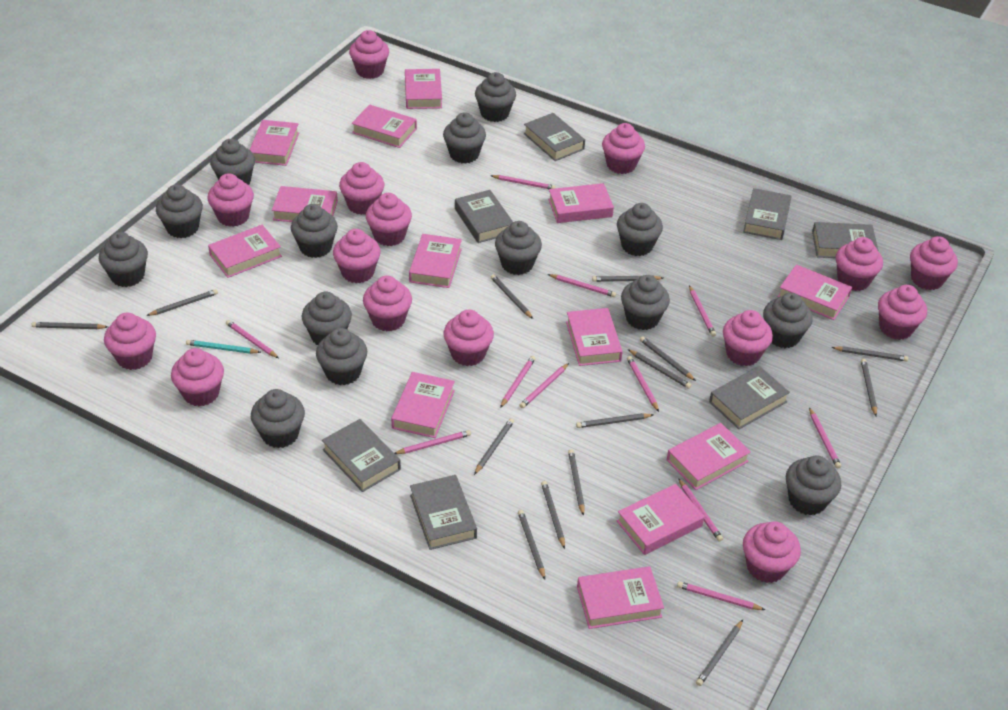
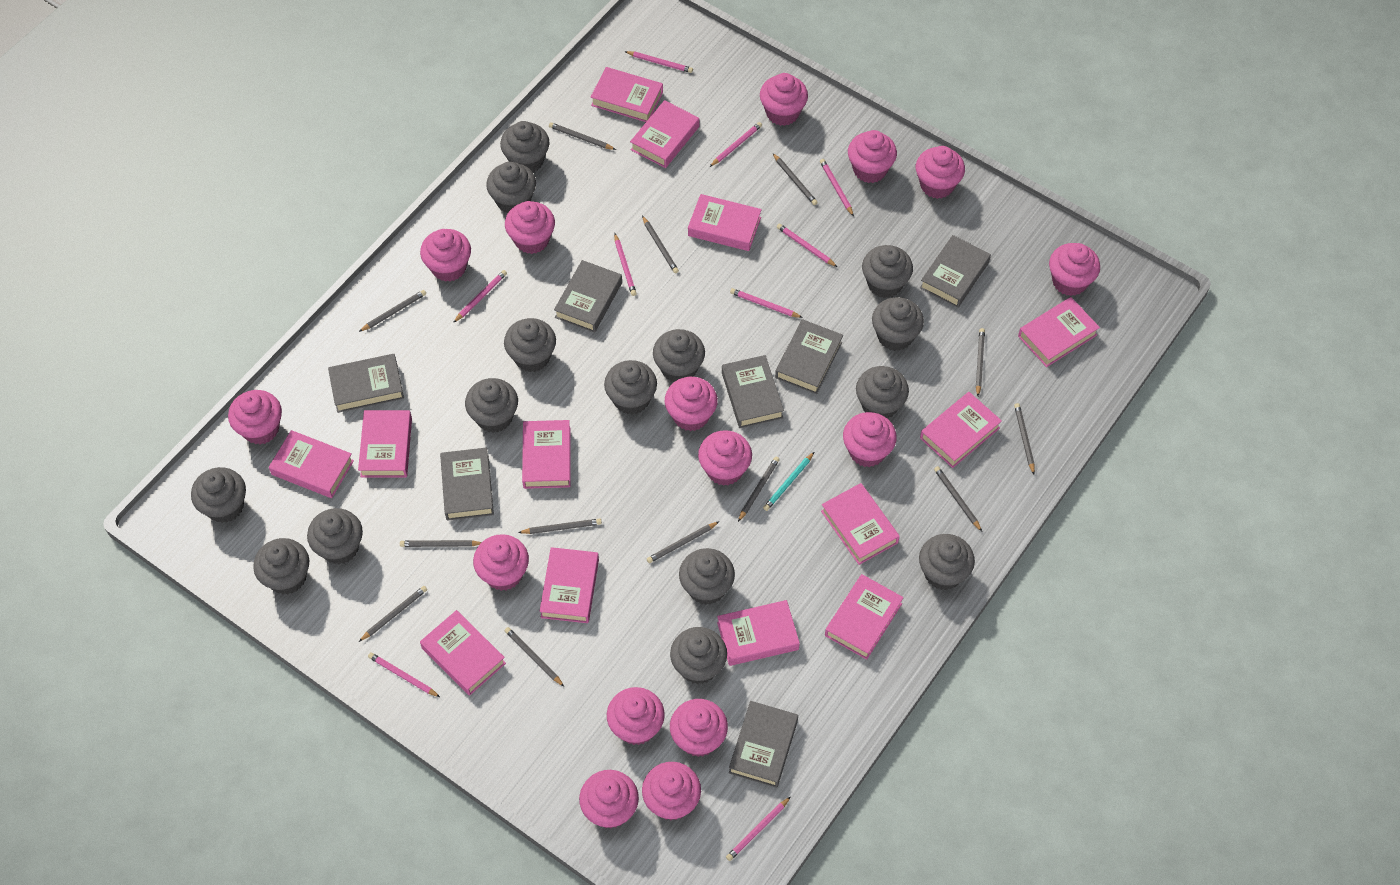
grey cupcake: [99,232,148,287] [156,184,203,238] [210,139,255,185] [251,389,305,448] [291,204,338,258] [302,291,352,345] [316,328,367,385] [443,112,486,164] [475,72,516,122] [495,221,542,275] [617,203,663,256] [621,275,670,330] [763,293,813,348] [786,455,841,516] = 14 -> [191,467,246,523] [253,538,309,595] [307,508,363,564] [465,378,518,433] [486,162,536,213] [500,121,550,173] [504,318,556,372] [604,360,657,415] [653,329,705,382] [670,627,727,684] [679,548,735,605] [856,366,909,419] [862,245,913,298] [872,297,924,351] [919,534,975,590] = 15
grey pencil: [32,322,108,329] [146,289,218,316] [474,418,514,475] [491,275,533,319] [518,510,545,579] [541,481,565,549] [568,449,585,516] [576,413,654,428] [592,276,663,282] [628,349,691,389] [640,336,696,381] [696,620,743,686] [831,346,908,362] [861,359,877,416] = 14 -> [359,290,426,332] [359,586,427,642] [400,540,482,547] [505,627,564,686] [518,519,602,534] [549,122,616,150] [642,216,679,273] [647,521,720,563] [738,457,780,522] [773,153,818,205] [934,466,982,531] [976,328,985,396] [1014,403,1035,474] = 13
pink pencil: [226,320,279,358] [394,430,471,454] [490,175,556,189] [500,356,536,408] [519,363,569,408] [548,274,616,297] [627,356,659,412] [677,581,765,610] [678,478,723,542] [689,285,716,336] [809,407,841,468] = 11 -> [368,652,440,697] [453,270,507,323] [614,234,637,296] [624,51,693,73] [710,122,762,167] [726,797,790,861] [730,288,803,318] [777,224,837,267] [820,159,854,217] = 9

